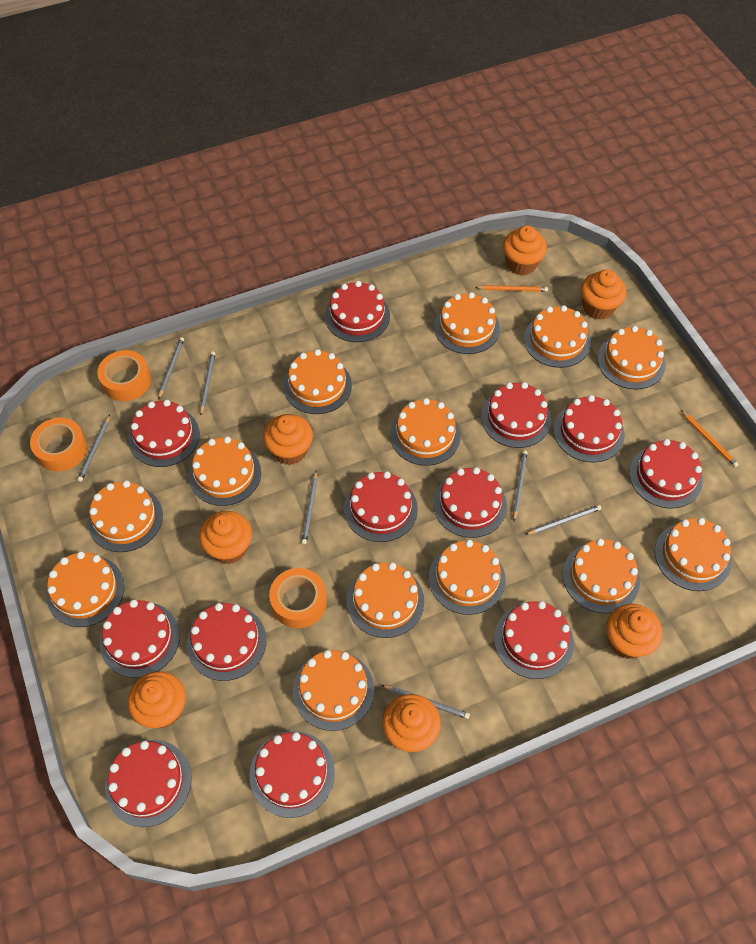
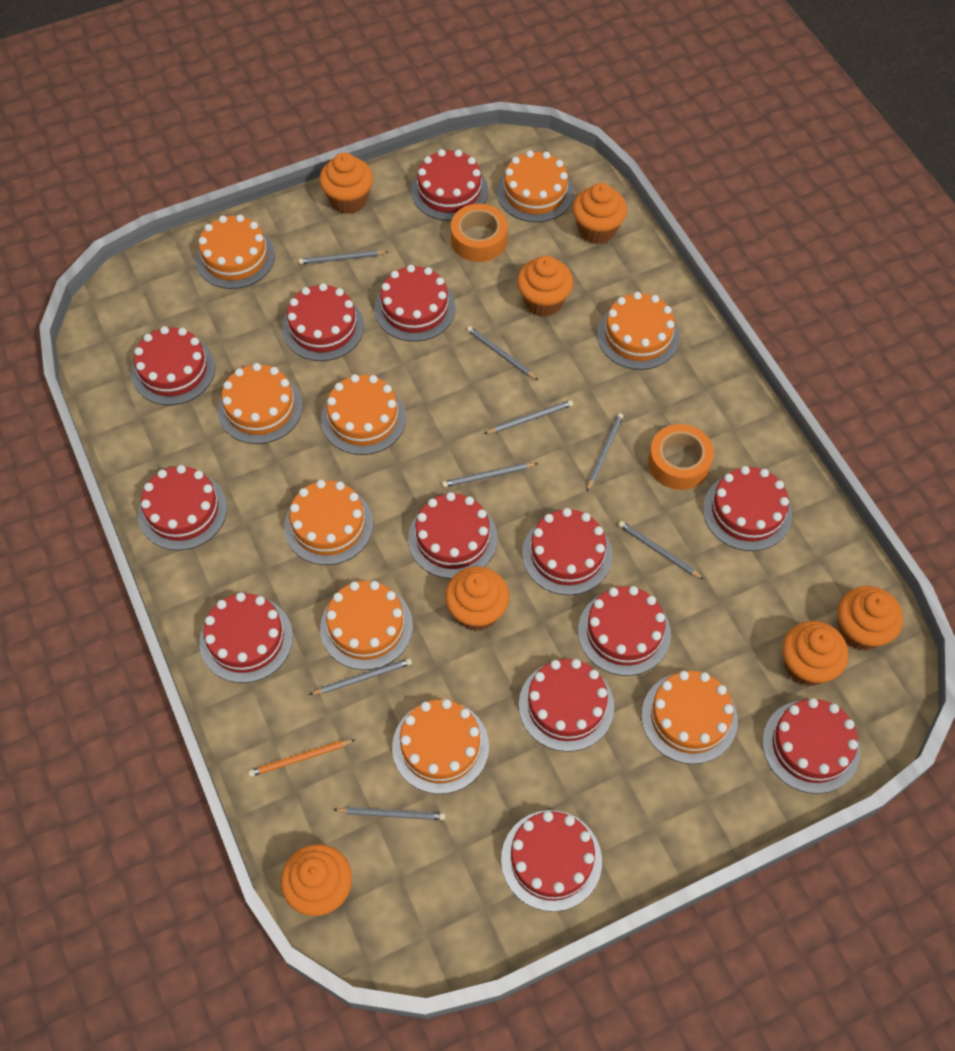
grey pencil: [77,415,110,482] [158,337,184,399] [200,351,215,415] [301,471,317,544] [382,685,470,719] [513,450,528,521] [525,505,601,535] = 7 -> [298,250,388,264] [309,658,412,695] [333,807,445,820] [442,463,538,487] [467,326,538,380] [484,400,573,434] [587,413,623,491] [618,521,703,579] = 8
orange cake: [46,551,125,627] [88,480,163,552] [189,436,261,506] [283,349,352,414] [293,650,374,731] [347,562,424,638] [390,398,461,466] [429,540,506,615] [434,292,500,354] [524,305,591,368] [563,538,640,614] [597,326,666,389] [655,518,732,591] = 13 -> [195,215,275,289] [217,363,303,444] [284,480,373,565] [320,581,413,670] [321,374,406,455] [392,699,489,794] [497,150,574,222] [597,292,679,370] [642,671,738,764] = 9
orange pencil: [475,285,548,292] [681,410,739,467] = 2 -> [248,739,356,777] = 1
orange tape: [30,418,87,472] [97,350,151,401] [269,568,327,628] = 3 -> [451,204,508,262] [648,424,714,490] = 2
red cake: [100,600,180,678] [105,740,191,827] [129,400,200,467] [186,603,266,681] [249,731,335,818] [325,281,390,342] [344,471,418,542] [433,467,507,538] [481,382,551,448] [494,601,574,679] [554,395,625,462] [629,439,703,509] = 12 -> [131,326,215,405] [138,465,227,550] [199,592,293,683] [282,283,364,361] [374,265,456,342] [408,492,498,579] [411,149,488,221] [501,810,602,912] [519,659,614,752] [522,508,612,595] [578,586,671,676] [703,466,792,551] [762,698,860,794] = 13

